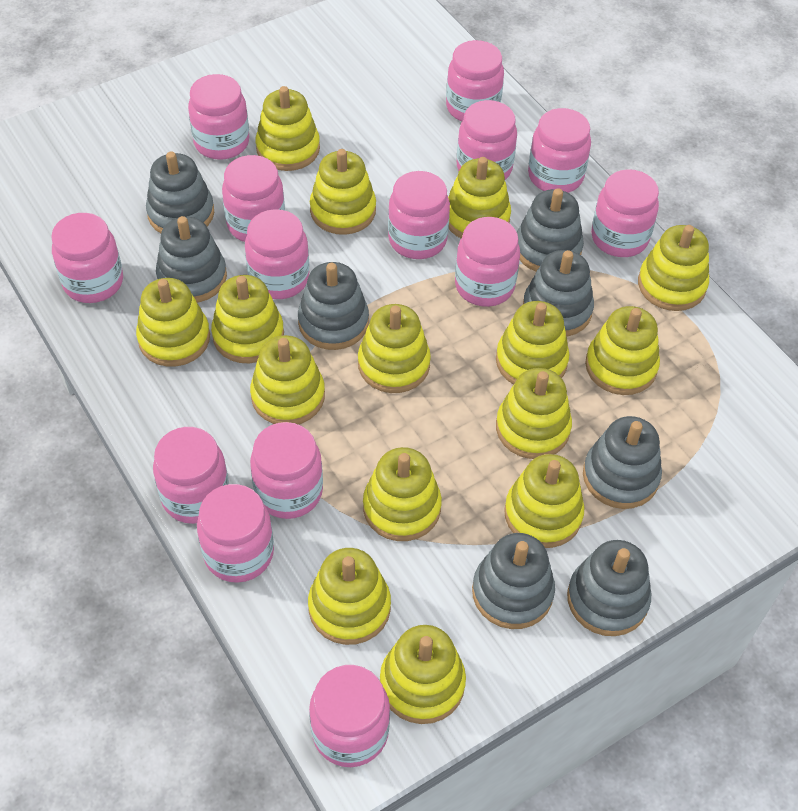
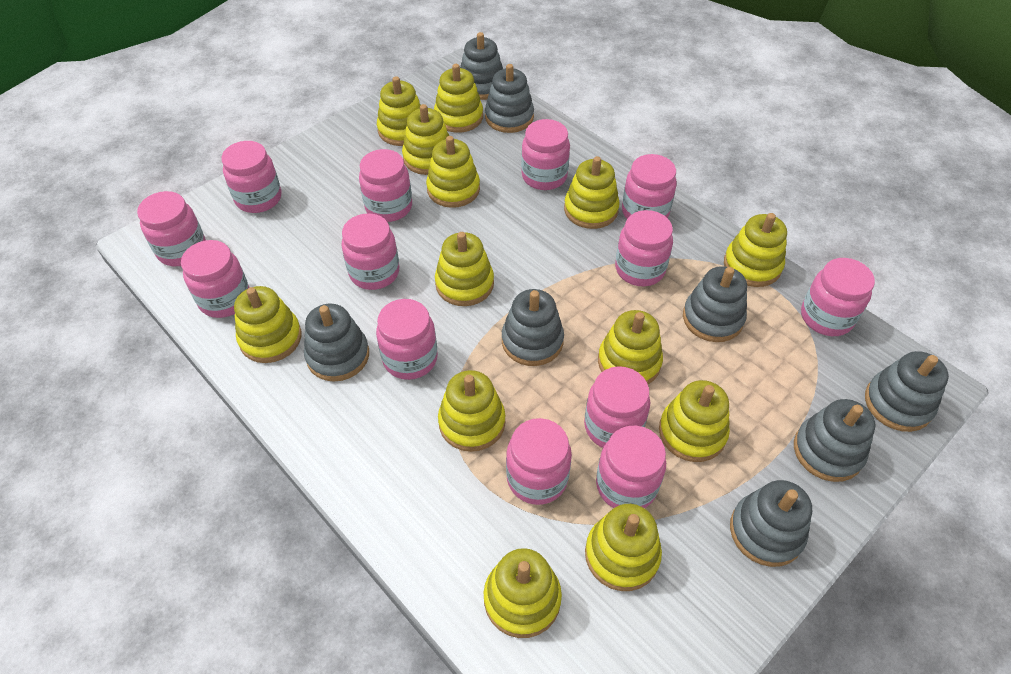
pink jar: [51,213,123,303] [153,427,229,524] [188,74,249,160] [197,484,274,583] [222,155,285,242] [245,209,309,299] [250,422,323,519] [309,665,390,767] [388,171,450,259] [446,40,504,121] [455,217,520,307] [457,100,517,180] [528,108,591,193] [591,169,659,257] = 14 -> [137,191,206,266] [181,240,250,318] [222,141,282,213] [341,213,399,290] [359,149,412,222] [376,299,438,380] [506,418,572,505] [521,119,570,190] [584,366,650,448] [596,426,666,508] [615,210,673,286] [622,154,677,219] [801,258,875,336] = 13
yellow stacking toy: [136,278,210,367] [211,275,284,363] [250,335,325,424] [256,86,320,171] [308,548,391,645] [310,149,376,235] [358,304,431,393] [363,447,442,541] [380,625,466,724] [448,157,511,238] [496,301,569,385] [496,368,572,459] [504,454,585,548] [585,306,660,395] [638,225,709,311] = 15 -> [234,286,301,363] [377,76,421,146] [402,104,449,175] [426,136,480,208] [434,64,483,133] [435,232,494,306] [438,370,505,452] [484,548,562,638] [564,156,620,229] [585,504,662,591] [598,310,663,384] [659,380,730,462] [724,213,787,287] = 13

